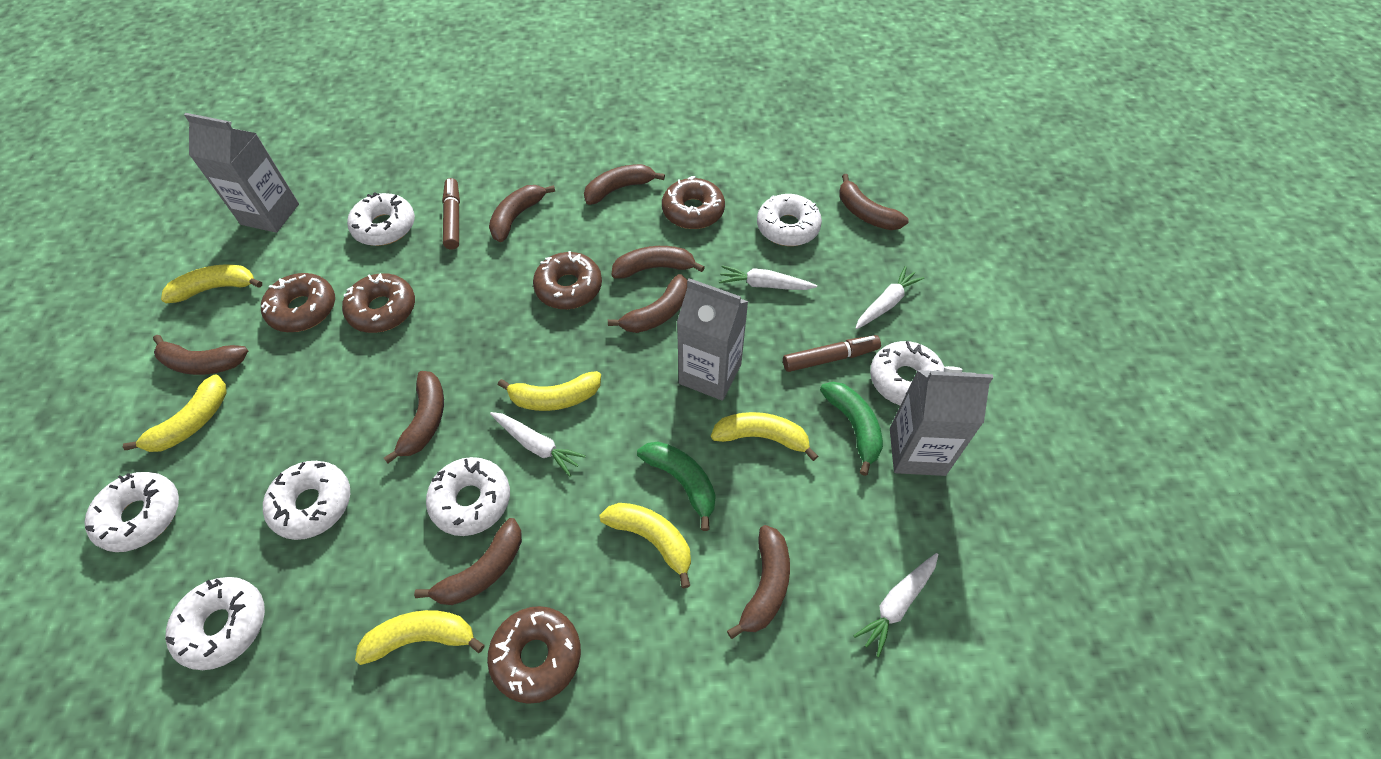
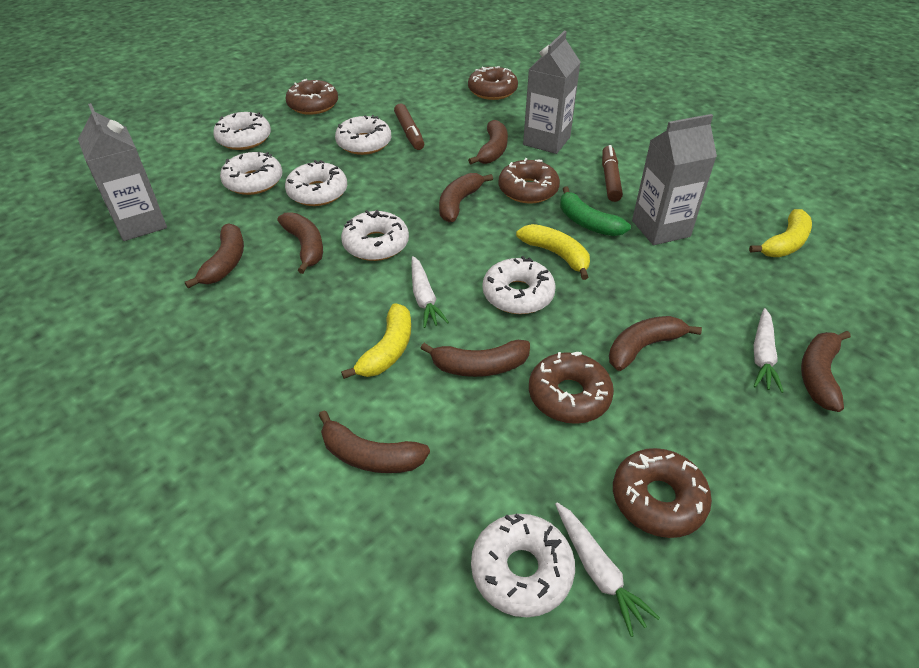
brown banana: [153,335,248,375] [384,371,444,463] [414,518,522,605] [489,185,555,242] [584,164,665,205] [608,274,687,333] [612,246,705,279] [727,525,790,639] [839,174,909,230] = 9 -> [185,223,244,288] [277,212,323,274] [319,410,430,473] [420,340,530,377] [439,173,493,222] [468,120,508,164] [609,316,702,371] [801,331,851,412] = 8
green banana: [637,442,716,531] [820,382,883,476] = 2 -> [560,187,631,236] = 1
white carrot: [490,412,586,477] [719,265,817,290] [853,553,938,657] [855,266,924,329] = 4 -> [412,256,449,328] [555,502,660,637] [754,308,783,393] = 3
yellow banana: [123,374,227,452] [161,264,262,303] [355,610,485,665] [498,371,601,411] [600,503,691,588] [711,412,818,461] = 6 -> [341,303,411,379] [516,224,590,280] [749,209,812,257] = 3

